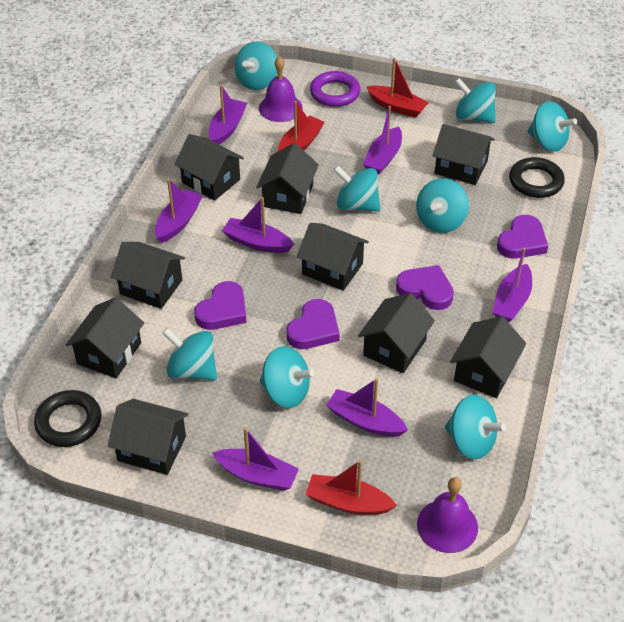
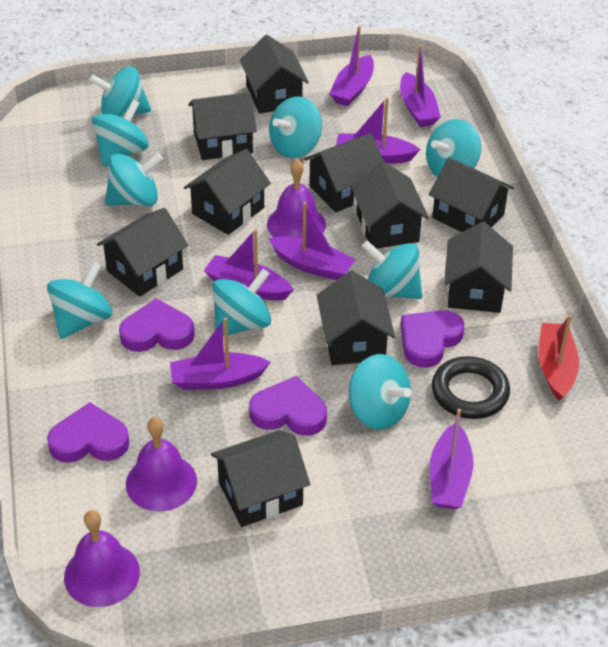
black house: [66,297,144,378] [108,399,189,475] [111,242,185,309] [174,134,244,201] [256,143,319,214] [297,223,369,291] [358,293,435,373] [433,124,495,185] [450,316,526,398] = 9 -> [97,208,188,297] [184,149,271,235] [188,92,257,160] [211,430,310,527] [240,35,309,114] [304,133,383,212] [317,271,395,365] [351,161,429,249] [429,157,514,232] [444,222,513,313] = 10
black ring: [34,390,101,447] [509,157,565,198] = 2 -> [432,356,510,419] = 1
purple bell: [259,56,303,122] [417,477,478,553] = 2 -> [64,510,140,607] [126,417,197,512] [267,159,326,238] = 3
purple ring: [310,71,361,107] = 1 -> none = 0
red boat: [278,101,325,151] [306,460,397,515] [366,57,429,118] = 3 -> [538,315,579,401] = 1
turquoise spinning top: [162,328,217,380] [235,42,277,90] [260,346,315,408] [334,166,380,212] [416,178,469,233] [445,395,506,459] [455,78,496,123] [528,101,577,152] = 8 -> [47,262,112,339] [89,67,151,118] [92,100,149,167] [105,153,163,206] [212,269,272,337] [269,96,322,158] [349,354,411,430] [362,240,422,299] [426,119,481,177] = 9

